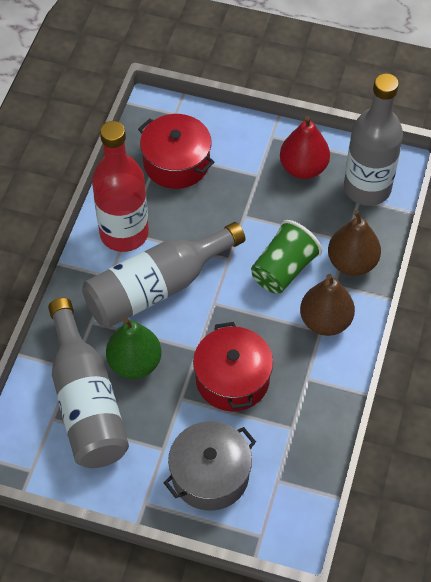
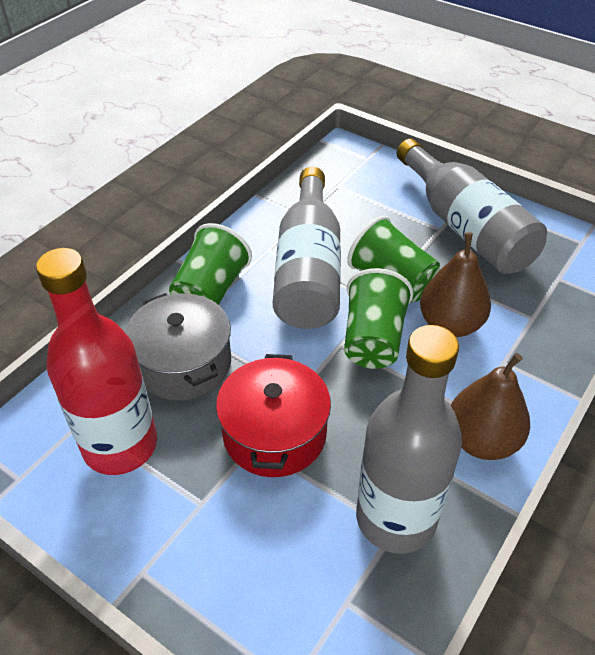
green cup: [251,220,322,293] = 1 -> [169,223,252,305] [344,268,413,369] [347,215,440,303] = 3
green pear: [106,318,161,379] = 1 -> none = 0
red pear: [280,116,330,179] = 1 -> none = 0
red pot: [138,114,214,189] [193,322,273,411] = 2 -> [216,354,331,477] = 1

